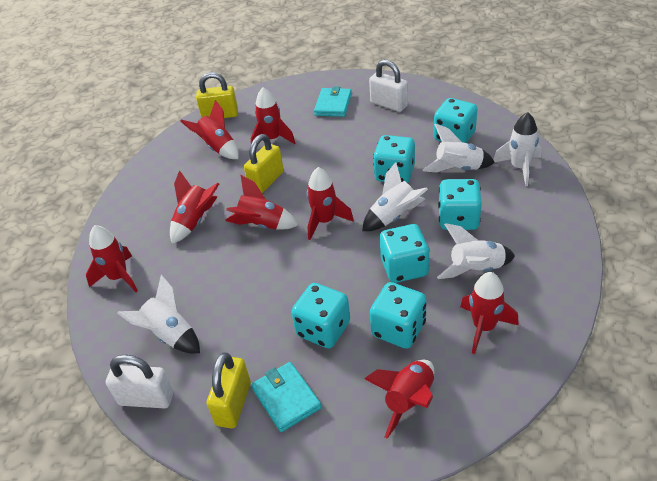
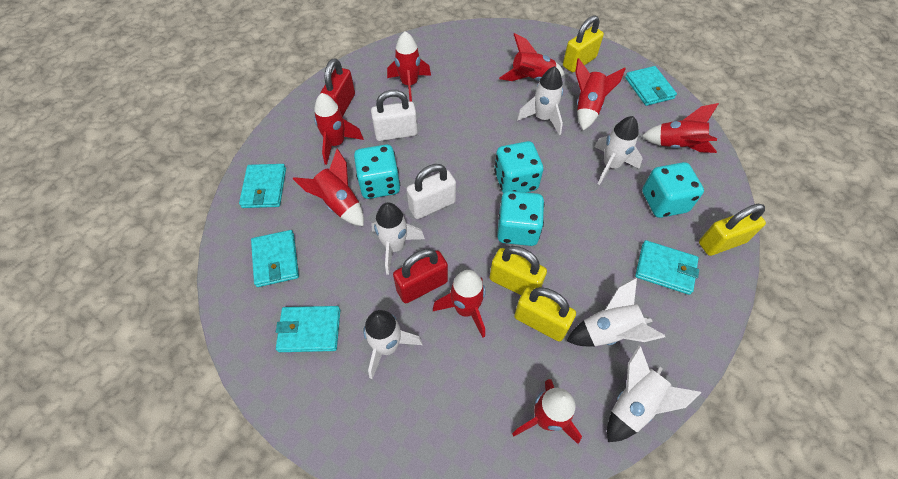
red padlock: none = 0 -> [320,58,355,116] [393,249,448,303] = 2
turquoise dice: [291,283,350,348] [370,282,426,349] [373,135,415,183] [380,224,430,283] [434,98,477,143] [438,179,482,230] = 6 -> [354,145,400,199] [494,141,543,193] [497,191,544,246] [642,162,704,218] = 4
turquoise wallet: [251,362,321,432] [314,86,352,117] = 2 -> [239,164,286,208] [251,230,299,287] [276,306,340,352] [625,66,677,106] [635,240,699,295] = 5
white rocket: [117,275,200,353] [362,162,428,231] [423,123,495,173] [437,223,515,279] [494,112,541,186] = 5 -> [363,310,423,379] [371,202,425,275] [517,66,563,135] [567,278,665,347] [594,116,642,185] [607,346,701,442] = 6
yellow padlock: [196,72,238,118] [206,352,251,429] [244,134,284,193] = 3 -> [489,246,547,295] [514,287,576,341] [563,15,604,72] [699,204,766,256] = 4

